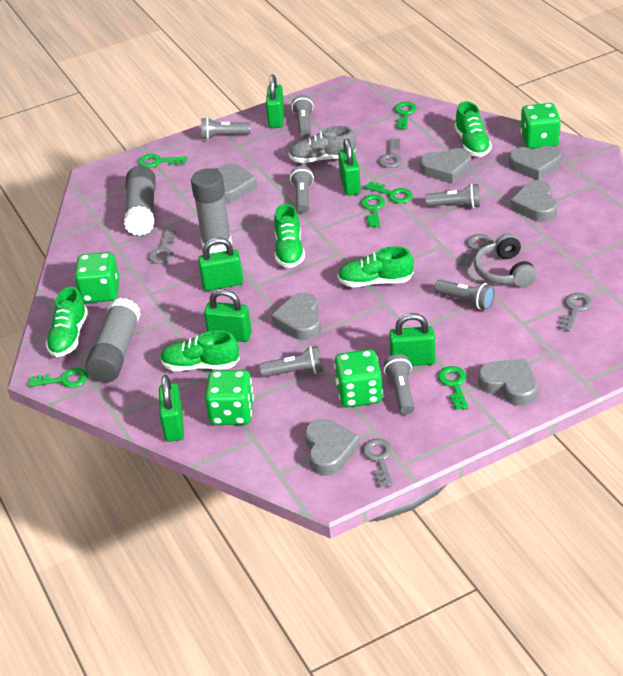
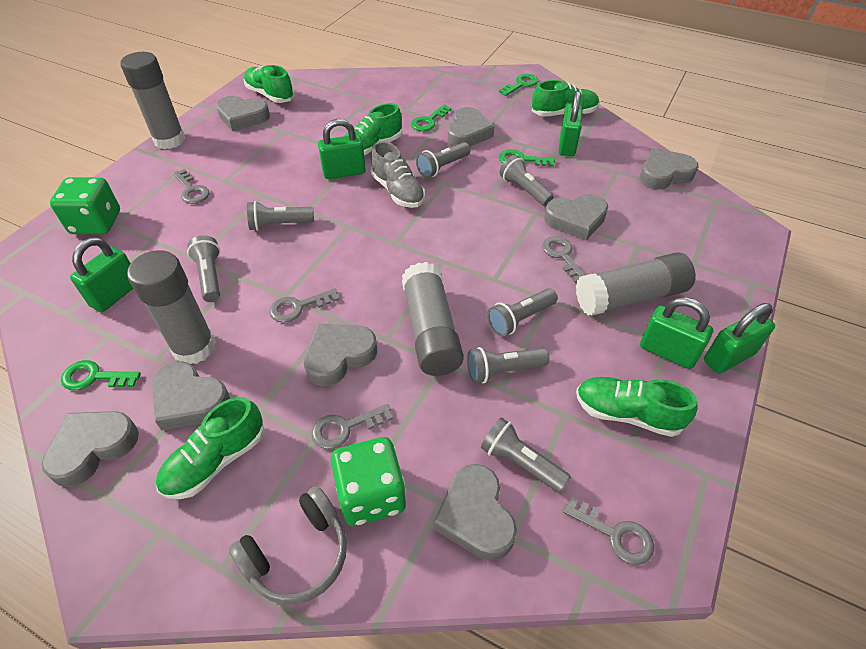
green dice: [74,252,119,303] [205,370,254,425] [334,349,383,408] [520,103,561,149] = 4 -> [50,177,120,234] [331,437,406,526] = 2
green key: [28,368,88,388] [138,154,187,168] [361,195,385,227] [364,181,413,203] [395,102,417,129] [438,366,469,410] = 6 -> [61,360,141,390] [411,105,452,131] [499,74,538,96] [499,149,555,167] = 4
green padlock: [159,375,184,442] [198,238,243,291] [204,289,252,342] [266,74,285,128] [338,138,361,196] [389,313,435,366] = 6 -> [70,237,133,312] [318,119,366,179] [558,91,583,156] [640,297,713,369] [704,303,775,374] = 5
grey glue stick: [85,298,141,383] [124,166,156,236] [191,168,232,254] = 3 -> [120,52,185,149] [127,250,216,364] [402,262,464,376] [576,252,695,316] = 4
grey heart: [217,163,257,203] [271,293,321,341] [305,419,360,476] [420,148,471,184] [479,359,538,406] [509,146,562,180] [510,180,557,222] = 7 -> [41,411,139,487] [152,361,230,431] [216,96,270,131] [304,324,377,386] [434,464,517,560] [448,107,494,147] [544,194,608,240] [640,148,698,189] = 8

